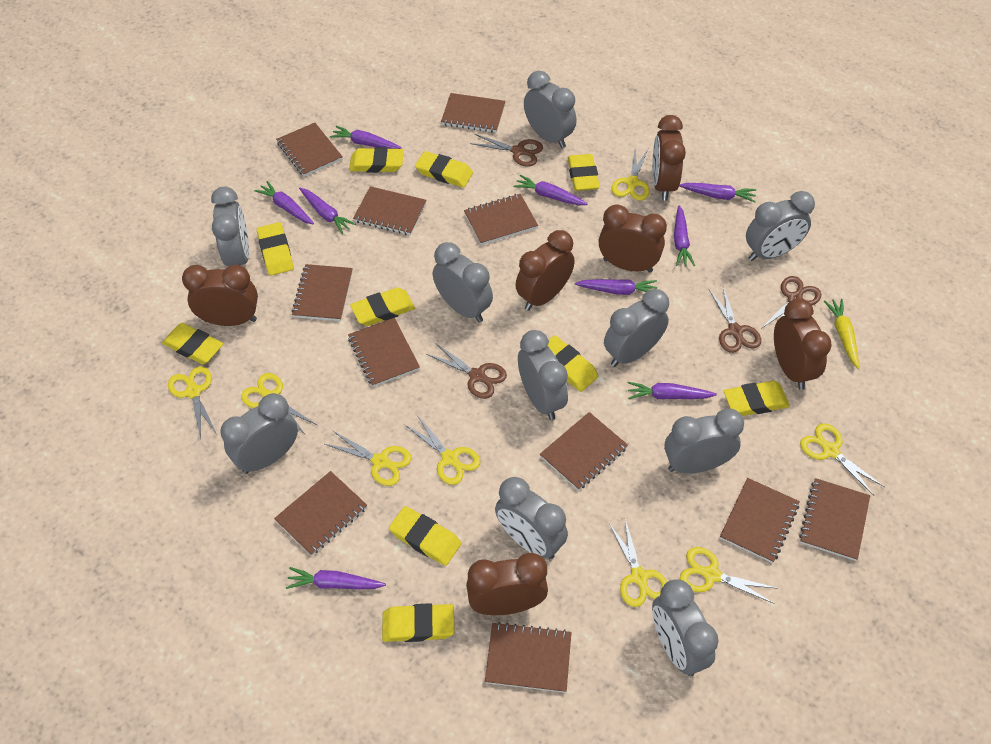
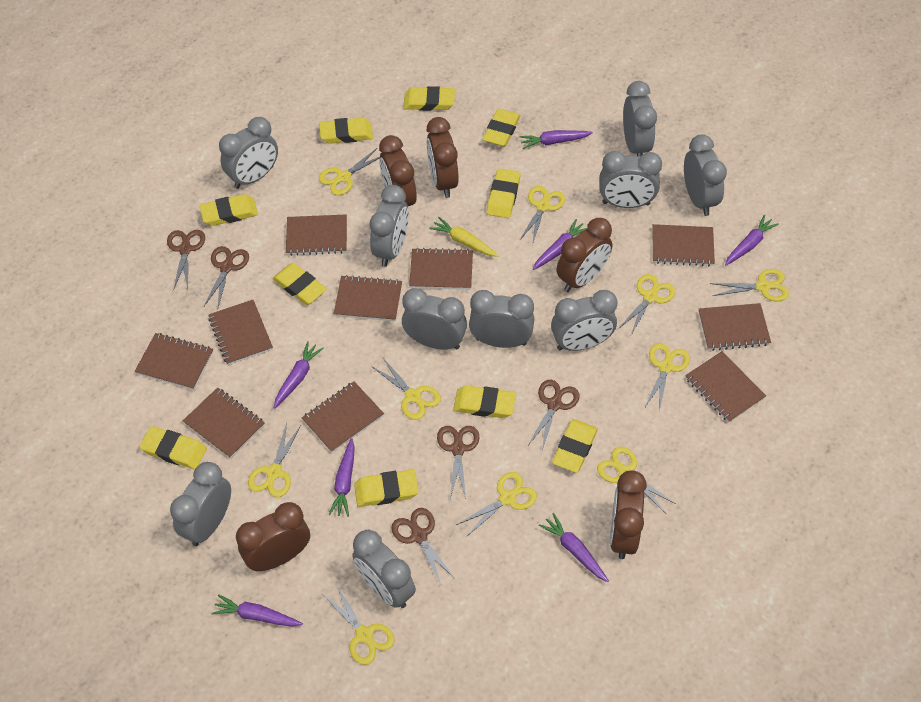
brown clock: [182,265,258,326] [466,553,548,615] [516,230,575,311] [599,204,667,273] [652,115,686,201] [774,299,831,390] = 6 -> [236,502,310,571] [379,135,417,212] [427,117,459,198] [556,218,612,292] [610,470,647,559] = 5
brown notebook: [274,471,367,556] [276,123,343,177] [292,264,353,321] [348,318,420,387] [353,186,427,235] [441,93,506,133] [464,194,538,245] [485,622,572,693] [540,412,628,491] [720,478,800,563] [799,478,870,561] = 11 -> [135,333,213,390] [183,387,265,459] [208,300,273,365] [286,215,347,256] [302,381,384,453] [334,275,402,321] [409,248,473,290] [652,224,715,266] [685,351,766,423] [698,303,771,351] = 10
brown scissors: [426,343,507,399] [470,134,543,166] [709,287,761,353] [761,276,821,329] = 4 -> [167,230,205,289] [204,246,249,307] [391,508,456,585] [437,426,479,499] [527,380,579,450] = 5
purple carrot: [254,181,314,224] [286,567,386,589] [299,188,356,234] [330,126,402,149] [513,175,588,205] [575,279,657,295] [628,382,717,399] [674,206,695,266] [679,183,756,202] = 9 -> [211,594,303,627] [274,341,324,409] [328,438,355,517] [520,130,593,149] [533,219,588,270] [539,513,609,582] [725,215,779,265] = 7
yellow scissors: [168,367,217,439] [241,373,317,434] [325,431,412,486] [404,415,480,485] [609,519,667,607] [611,149,650,201] [680,547,778,604] [800,423,885,496] = 8 -> [248,423,301,497] [319,147,380,195] [324,585,395,665] [371,357,441,420] [457,472,537,537] [519,186,565,245] [597,447,676,513] [618,274,675,335] [644,343,690,411] [710,269,789,302] = 10

